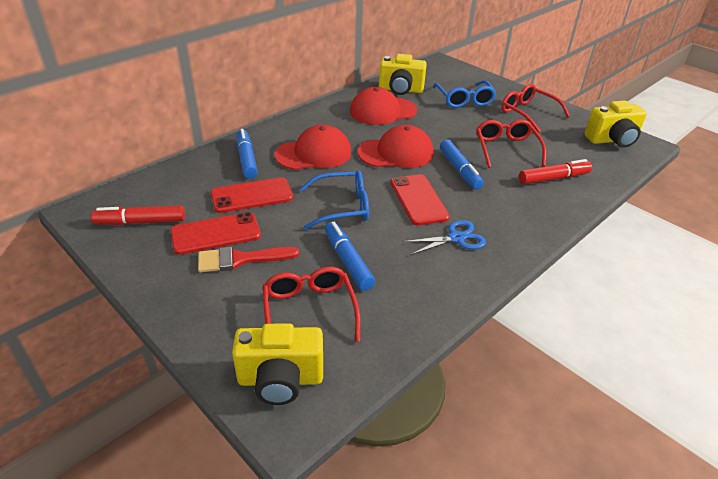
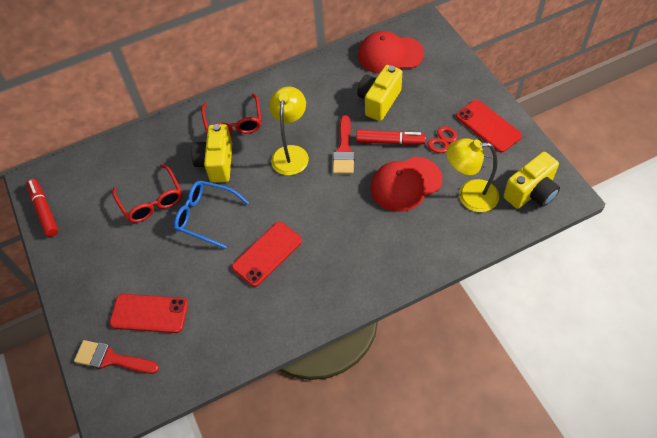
blue glasses: [300,170,369,230] [433,80,496,108] = 2 -> [174,181,249,249] = 1
blue marker: [237,129,258,179] [325,222,375,291] [440,140,484,189] = 3 -> none = 0
blue scissors: [402,220,486,255] = 1 -> none = 0
red brush: [198,247,299,273] = 1 -> [74,340,159,374] [333,115,355,174] = 2
red cap: [275,125,352,170] [350,87,417,125] [358,125,434,168] = 3 -> [358,31,424,74] [370,157,443,212] = 2
red glasses: [263,267,361,342] [476,119,546,168] [501,84,570,133] = 3 -> [112,164,182,223] [201,94,261,135] = 2
red scissors: none = 0 -> [427,126,491,168] = 1
yellow lamp: none = 0 -> [269,87,309,175] [446,138,499,212] = 2

